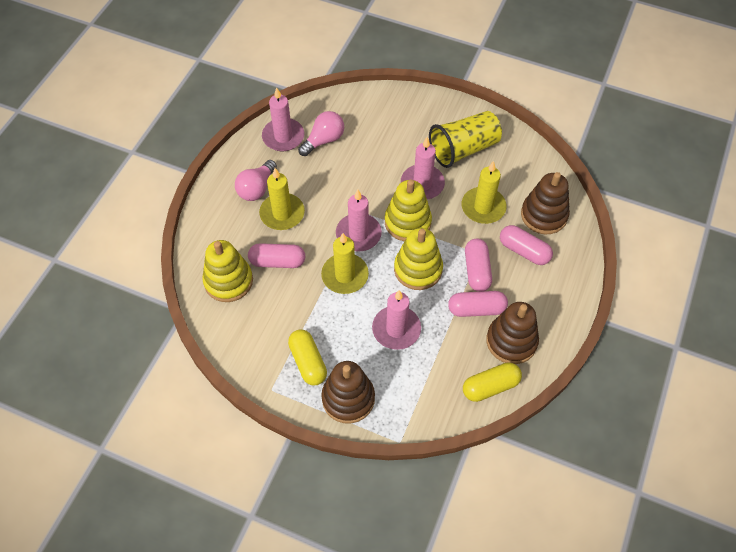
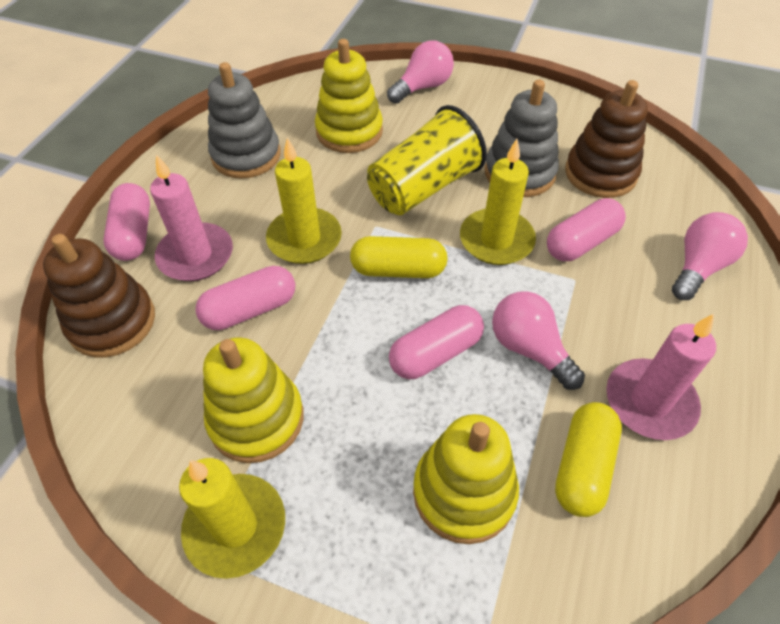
brown stacking toy: [321,361,375,424] [486,302,539,364] [521,172,570,235] = 3 -> [43,234,155,357] [565,80,648,198] = 2
grey stacking toy: none = 0 -> [208,62,281,179] [485,80,559,197] = 2
pink candle: [262,87,304,151] [336,190,382,252] [372,290,421,350] [401,137,445,200] = 4 -> [150,155,233,281] [606,314,716,440] = 2
pink light bulb: [235,160,277,201] [298,111,344,156] = 2 -> [387,40,454,104] [492,291,585,390] [672,212,748,300] = 3

